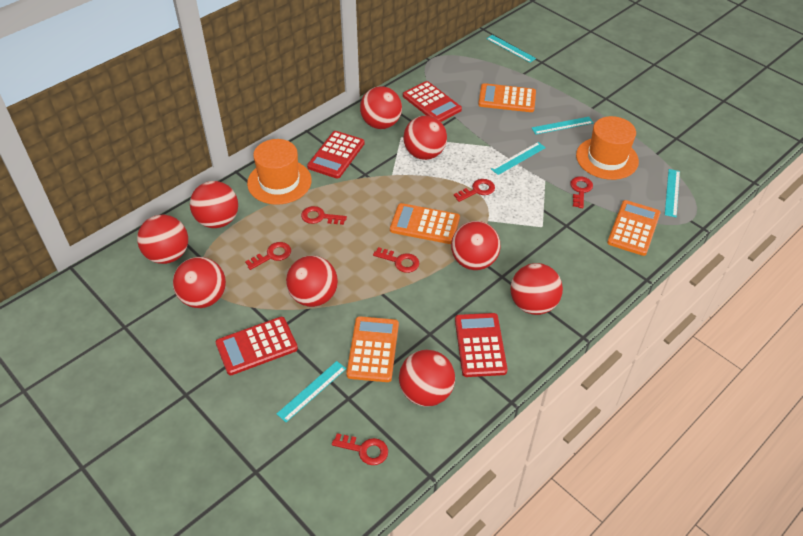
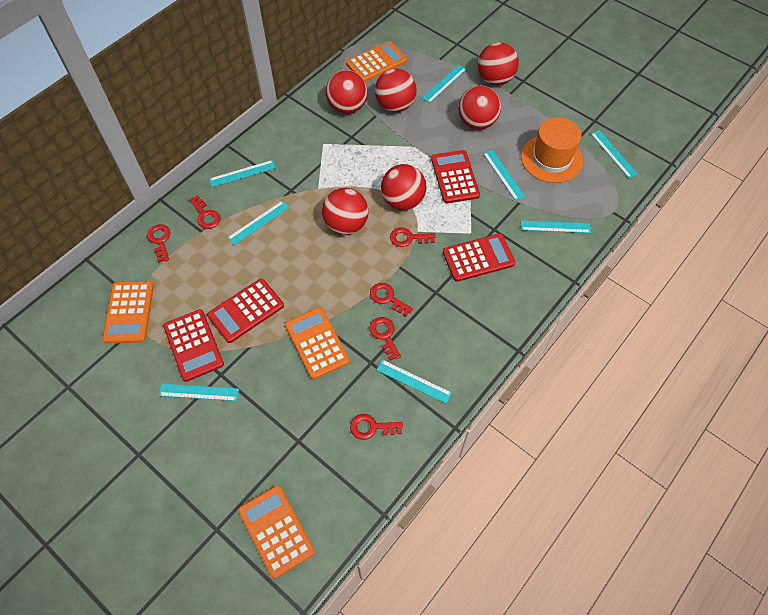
orange hat: [247,139,312,205] [576,116,639,180] = 2 -> [521,117,583,183] = 1
red ball: [137,215,188,264] [173,257,226,308] [190,181,238,228] [286,256,338,307] [360,86,402,129] [399,350,455,407] [403,116,447,160] [451,221,501,270] [511,263,563,315] = 9 -> [322,188,368,235] [326,70,367,114] [375,68,417,112] [381,164,427,210] [458,85,501,130] [478,42,519,85] = 6
turquoise ruler: [277,361,346,422] [486,35,536,62] [491,142,546,175] [532,117,593,135] [665,169,680,217] = 5 -> [159,384,239,401] [209,160,276,187] [227,201,289,245] [376,360,452,404] [422,65,467,103] [483,150,525,201] [521,221,591,233] [591,130,638,178] = 8

